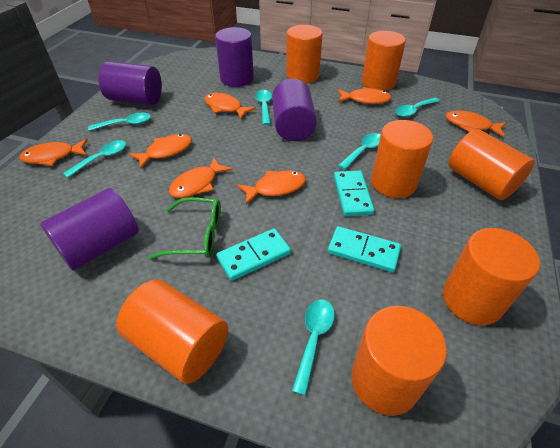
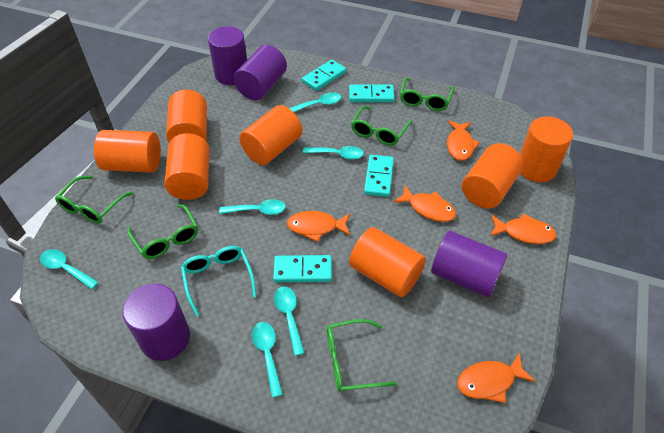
green glasses: [149,197,221,259] = 1 -> [55,176,133,224] [127,204,198,259] [327,319,397,392] [351,106,412,146] [400,78,454,111] = 5
orange fish: [20,139,88,166] [129,134,192,169] [169,158,233,198] [205,93,256,119] [237,170,306,205] [338,87,391,104] [446,110,506,137] = 7 -> [287,211,350,242] [393,185,456,222] [447,120,480,161] [457,352,535,403] [490,213,556,244] = 5
turquoise domino: [216,228,291,281] [328,226,401,272] [334,170,374,216] = 3 -> [273,255,332,282] [302,60,346,91] [349,84,395,102] [364,155,394,197] = 4
turquoise glasses: none = 0 -> [181,246,256,316] = 1

